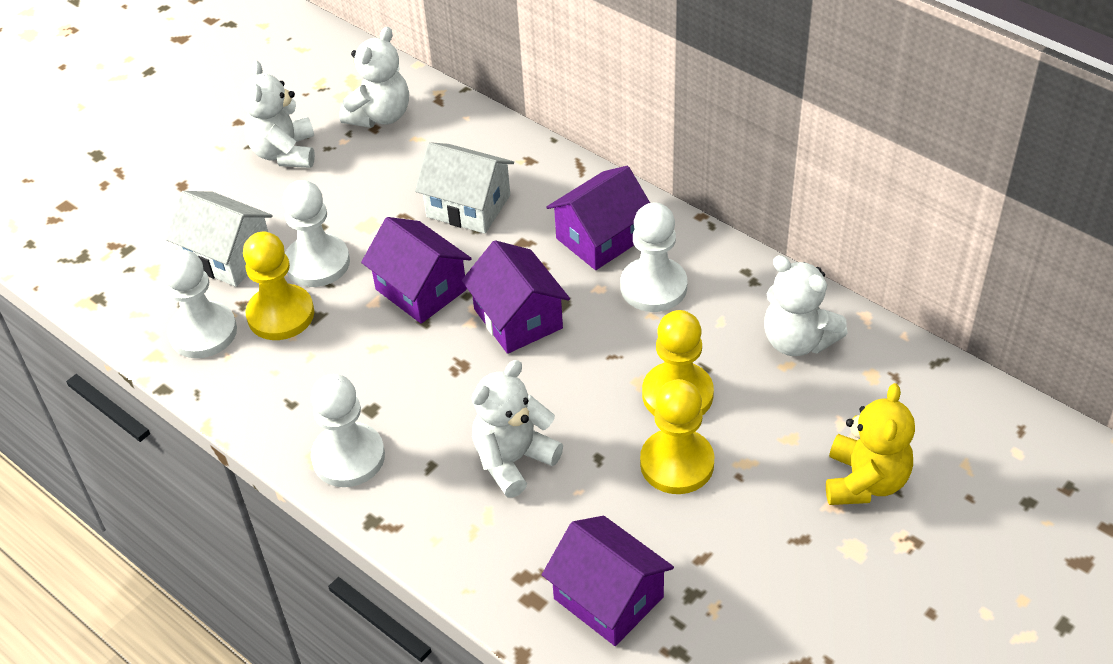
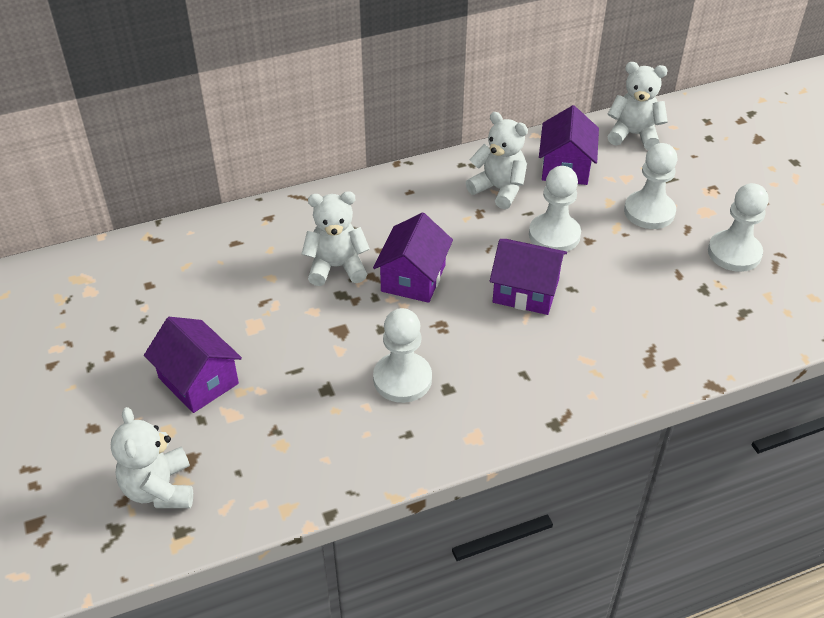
white house: [166,191,272,287] [415,142,514,234] = 2 -> none = 0
yellow pawn: [243,232,314,340] [640,379,714,494] [642,310,714,415] = 3 -> none = 0
yellow teddy bear: [826,383,915,505] = 1 -> none = 0

